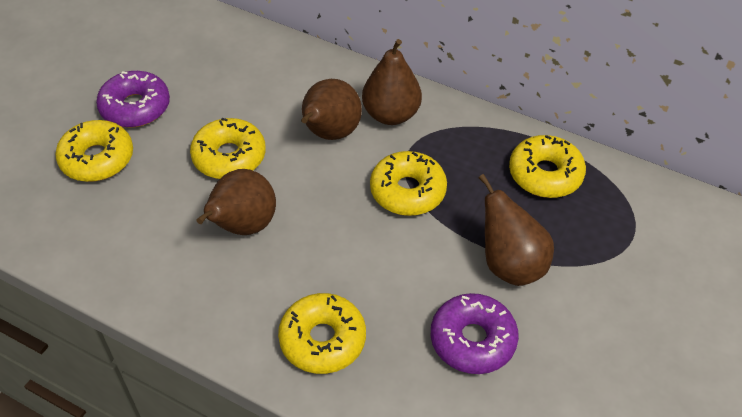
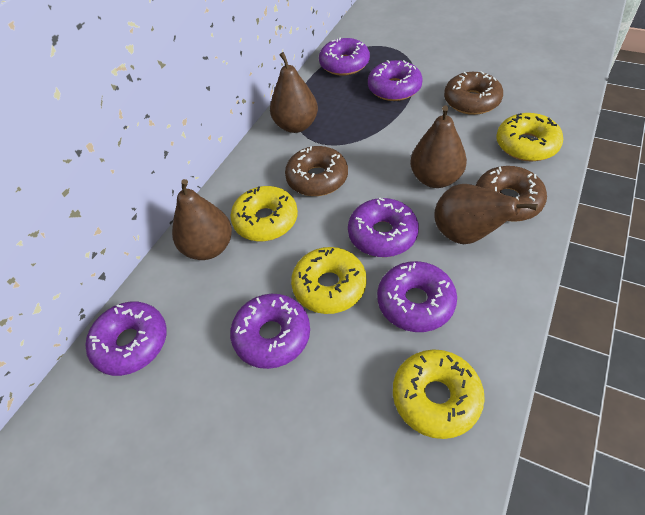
brown donut: none = 0 -> [285,146,348,196] [444,71,503,115] [476,166,547,222] = 3
purple donut: [96,71,170,128] [431,293,519,374] = 2 -> [86,302,167,376] [230,294,310,369] [319,37,370,76] [348,198,419,257] [368,60,423,101] [377,261,457,332] = 6
yellow donut: [55,120,133,182] [190,118,266,179] [278,293,366,374] [370,151,447,216] [509,135,586,198] = 5 -> [230,186,298,241] [291,247,367,314] [393,349,485,439] [496,113,563,161] = 4

